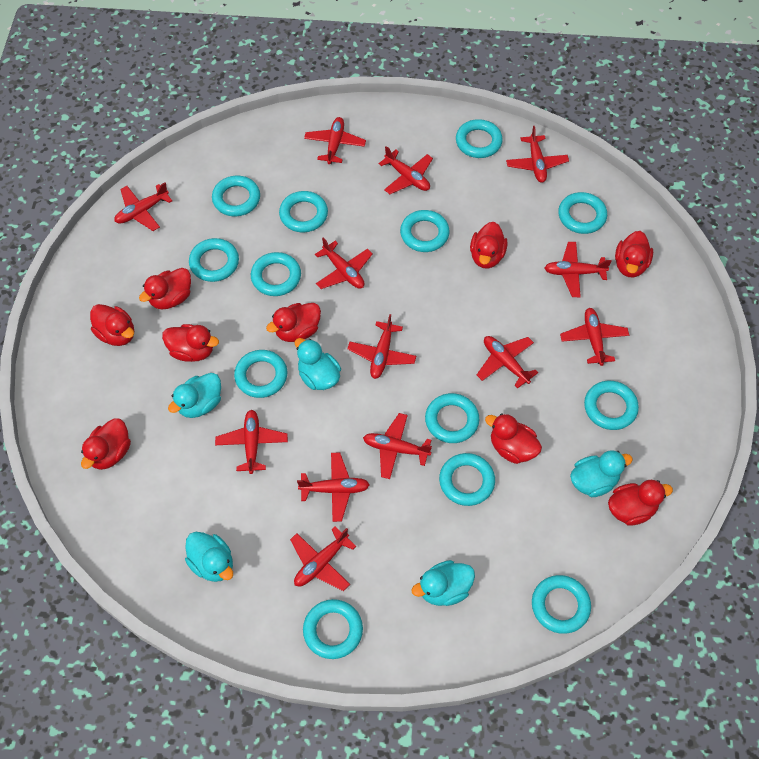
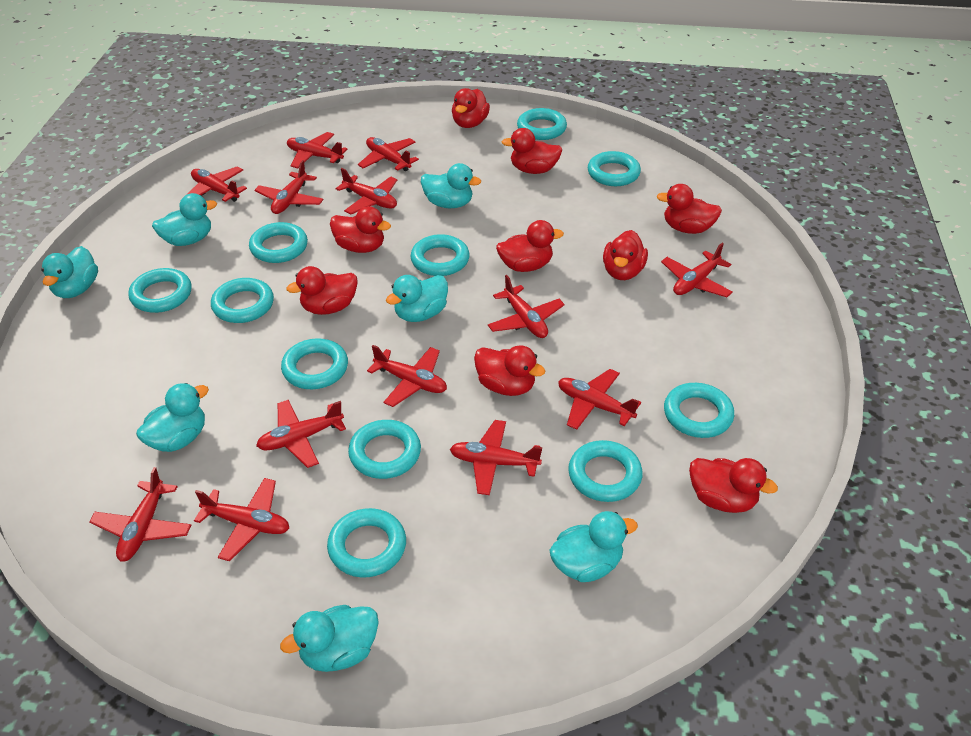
turquoise duck: [168,373,221,418] [185,532,233,582] [295,338,341,390] [412,560,475,606] [570,450,633,497] = 5 -> [41,246,98,298] [136,383,209,452] [152,193,217,246] [280,605,379,672] [386,275,448,322] [421,163,481,208] [549,511,638,582] = 7
turquoise ring: [189,238,239,282] [212,176,260,216] [234,350,287,398] [251,252,301,296] [279,191,328,232] [303,599,363,659] [400,210,450,252] [425,393,479,443] [439,453,495,506] [456,119,503,158] [532,575,591,634] [558,192,607,234] [584,381,639,430] = 13 -> [128,268,192,313] [211,278,274,323] [249,222,308,263] [281,338,348,389] [327,508,406,578] [348,420,421,479] [411,234,470,276] [517,108,567,140] [568,440,643,502] [588,151,641,186] [664,383,734,438] = 11

